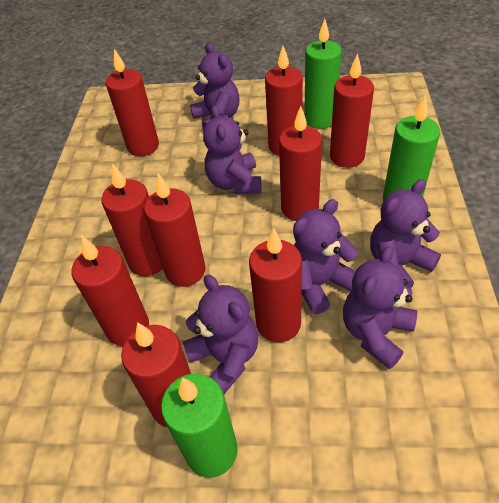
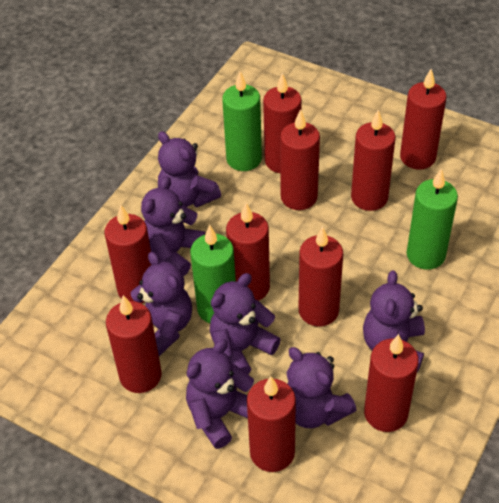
purple teddy bear: [183,274,259,394] [190,43,240,130] [203,105,261,194] [293,199,358,314] [343,246,417,369] [370,179,441,289] = 6 -> [131,252,192,356] [141,176,206,277] [158,131,221,207] [186,339,254,449] [210,273,281,374] [287,347,356,428] [363,270,425,372] = 7
red candle: [72,235,149,346] [101,164,163,276] [105,49,159,156] [121,322,191,427] [144,173,206,287] [249,228,302,342] [265,46,303,156] [279,106,322,221] [330,53,374,168] = 9 -> [104,204,151,303] [106,295,162,393] [226,203,270,301] [247,376,296,472] [263,73,302,173] [280,109,320,210] [299,226,343,327] [351,110,396,211] [364,334,419,432] [400,69,447,169] = 10

